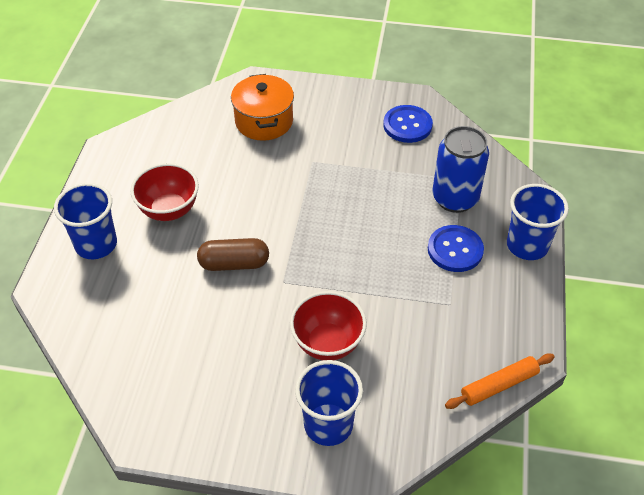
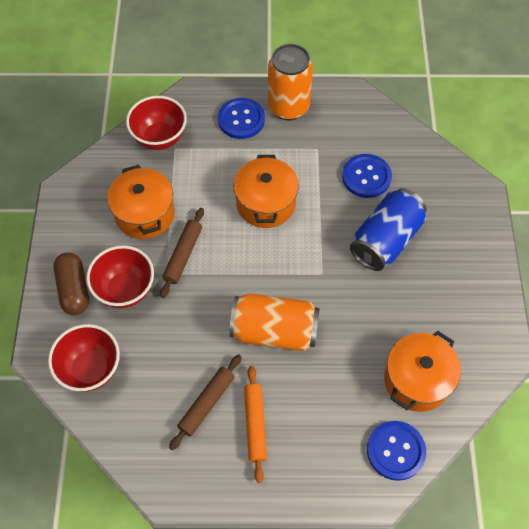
blue button: [383,105,433,143] [428,225,484,272] = 2 -> [218,98,265,139] [342,154,392,198] [367,421,426,481] = 3
blue cup: [54,183,117,259] [295,360,363,446] [507,184,569,260] = 3 -> none = 0
brown rolling pin: none = 0 -> [160,208,204,298] [169,354,242,450] = 2
orange can: none = 0 -> [229,293,320,351] [268,44,313,120] = 2
orange pot: [231,74,294,141] = 1 -> [107,165,175,239] [233,155,299,228] [384,330,461,412] = 3
red bowl: [130,163,199,221] [290,291,367,360] = 2 -> [48,324,120,392] [86,245,154,308] [126,96,187,150] = 3

